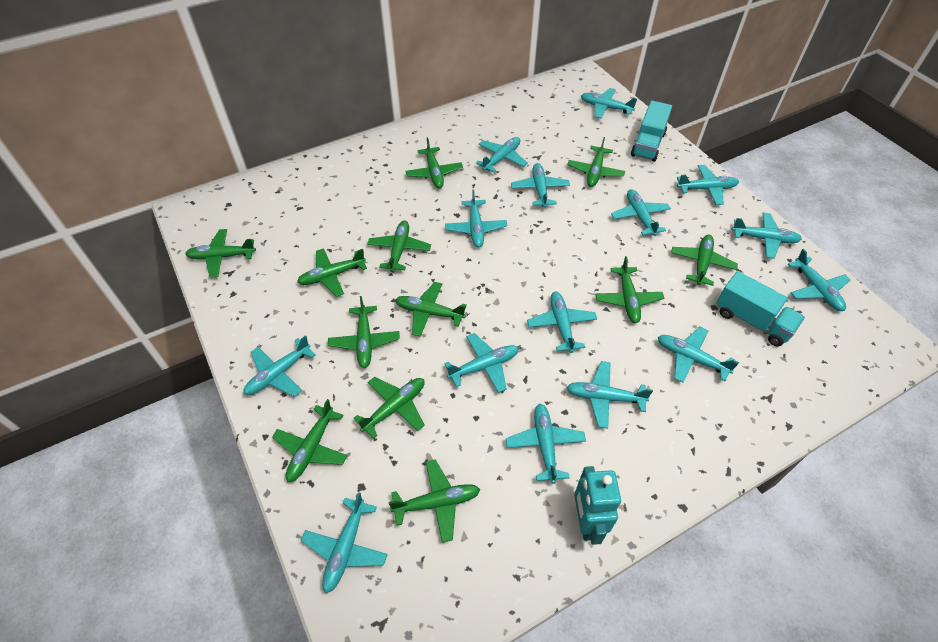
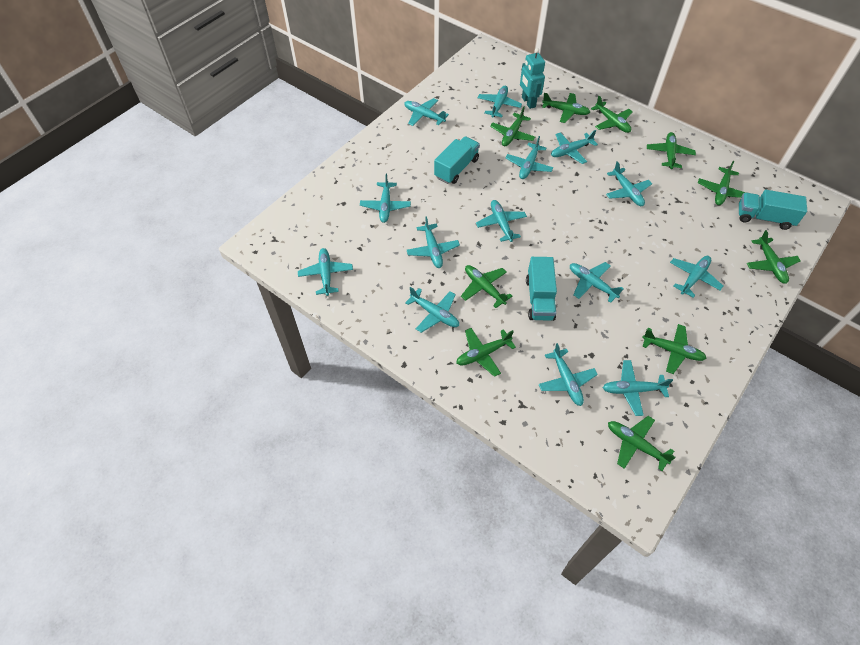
green plane: [185,229,256,278] [272,399,347,482] [297,248,367,297] [328,296,400,368] [354,377,425,439] [367,220,431,272] [388,459,480,543] [395,282,467,337] [406,138,463,188] [567,137,625,187] [595,256,664,323] [671,235,738,286] = 12 -> [456,328,516,377] [461,265,512,308] [490,107,535,146] [542,93,590,123] [591,96,633,133] [608,416,676,471] [642,324,706,374] [647,132,696,169] [698,161,746,205] [747,230,801,284] = 10
turquoise plane: [244,335,316,397] [301,492,388,593] [444,333,519,393] [445,189,507,247] [476,137,528,173] [506,404,586,484] [511,163,570,208] [527,292,597,353] [566,361,653,429] [581,88,637,118] [611,189,671,236] [658,327,739,383] [677,165,739,205] [731,212,802,259] [788,249,851,311] = 15 -> [298,248,353,296] [360,174,411,223] [404,98,449,126] [405,287,459,333] [407,216,460,268] [476,200,527,242] [477,86,522,118] [506,136,554,179] [538,343,598,406] [551,130,598,164] [570,262,624,303] [603,360,673,416] [606,161,652,206] [670,256,723,298] = 14
turquoise truck: [631,100,672,162] [716,271,805,347] = 2 -> [434,136,480,184] [526,257,557,321] [739,190,807,230] = 3

